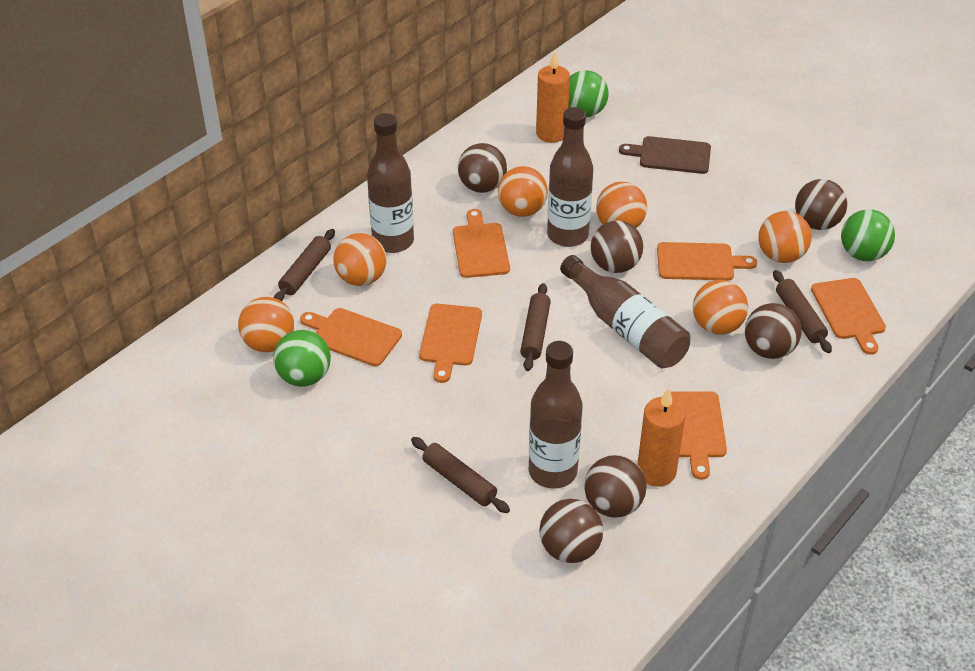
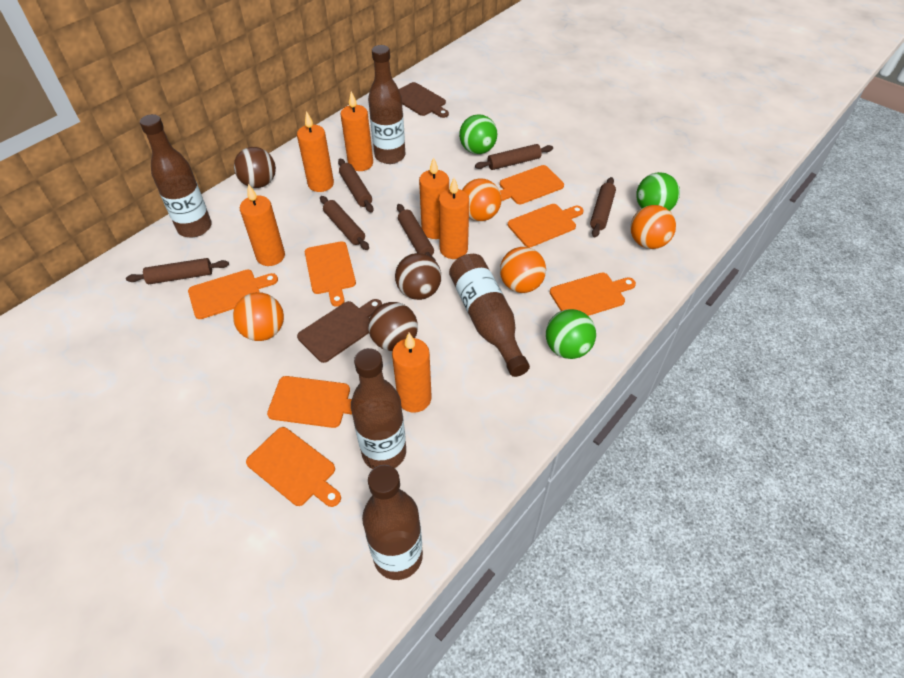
brown ball: [458,143,507,193] [539,499,603,563] [584,455,647,518] [591,221,643,273] [745,303,802,359] [795,179,847,230] = 6 -> [234,147,276,188] [368,302,418,351] [395,253,441,300] = 3
brown bottle: [367,113,414,253] [529,341,583,489] [547,107,593,247] [560,255,690,368] = 4 -> [140,114,212,237] [351,348,406,469] [362,465,423,580] [368,45,405,164] [449,254,530,377] = 5
brown cutting board: [619,136,711,174] = 1 -> [297,299,382,363] [399,82,449,118] = 2
brown rolling pin: [274,229,335,301] [411,437,510,513] [520,283,551,371] [773,270,832,353] = 4 -> [126,258,229,284] [320,196,369,250] [338,159,373,213] [397,204,436,261] [475,144,553,170] [590,177,616,238] = 6
orange ball: [238,297,294,352] [333,233,387,286] [498,166,548,217] [596,182,647,228] [693,280,748,335] [758,211,812,263] = 6 -> [233,292,284,341] [462,179,501,221] [500,247,546,293] [630,205,676,249] = 4
orange candle: [536,52,570,143] [637,387,686,487] = 2 -> [240,184,285,266] [297,111,334,192] [341,91,373,171] [392,333,432,413] [419,157,449,239] [439,178,469,259] = 6
orange cutting board: [300,308,402,366] [419,304,482,383] [453,209,510,278] [657,242,757,281] [670,391,727,480] [811,278,886,355] = 6 -> [188,270,278,319] [246,427,341,507] [267,376,352,428] [305,241,356,307] [500,165,564,204] [508,204,584,247] [550,272,636,316] = 7

